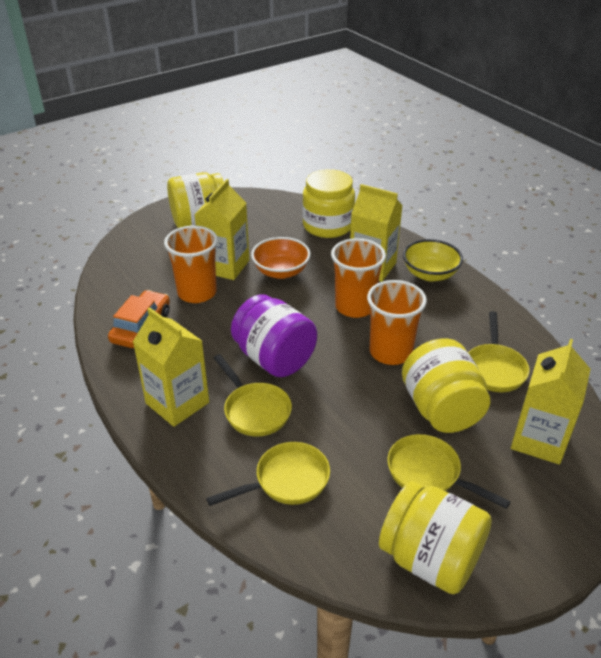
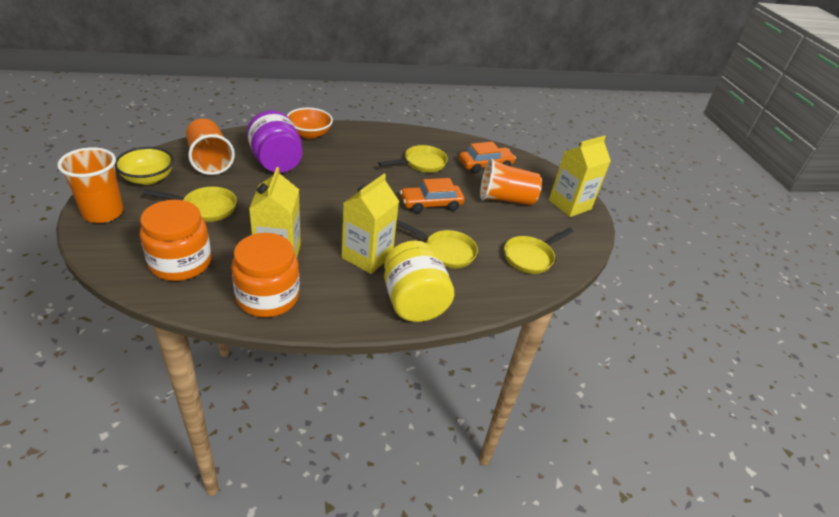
orange car: [108,290,170,348] = 1 -> [400,178,465,213] [459,142,516,174] = 2
orange jar: none = 0 -> [140,200,211,281] [231,233,299,317] = 2
yellow carton: [133,307,209,427] [194,179,249,280] [350,184,403,282] [511,339,591,465] = 4 -> [249,167,301,257] [342,174,399,274] [549,135,611,217] = 3
yellow jar: [167,172,224,228] [302,169,355,238] [379,481,492,594] [402,338,490,433] = 4 -> [384,241,454,322] = 1

